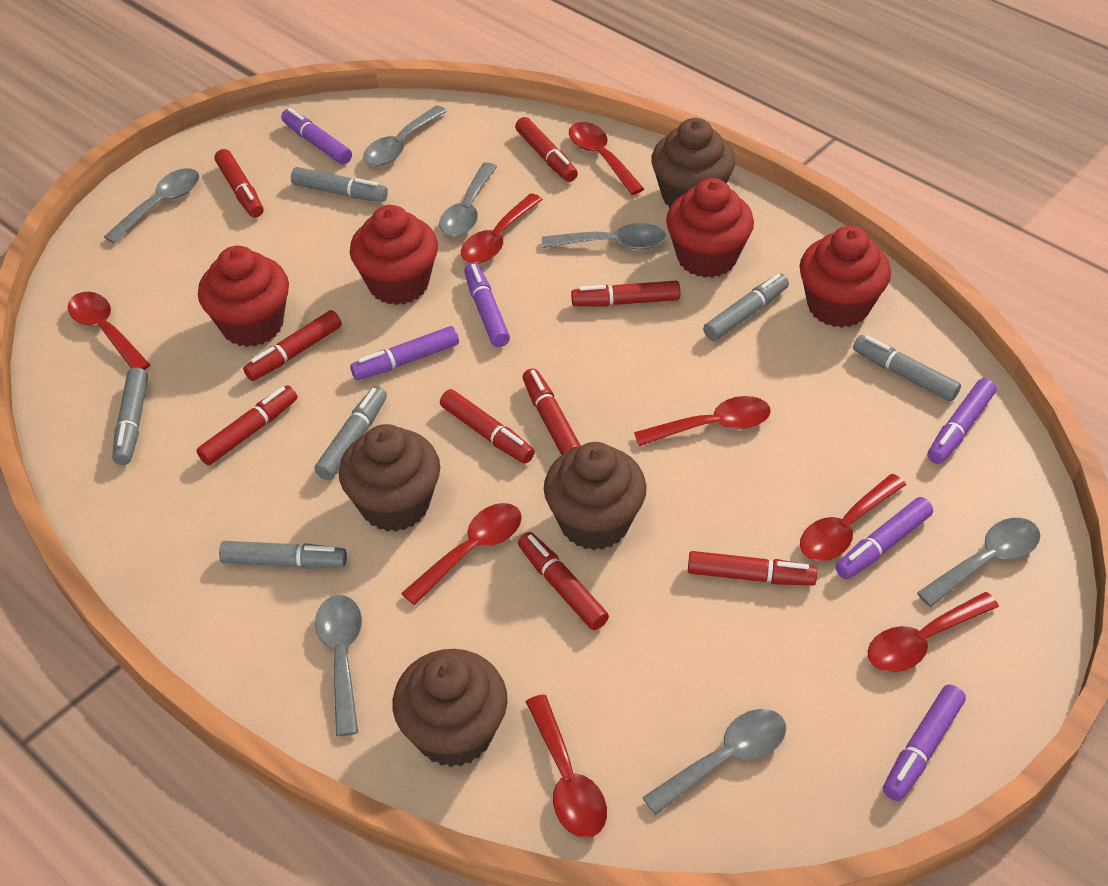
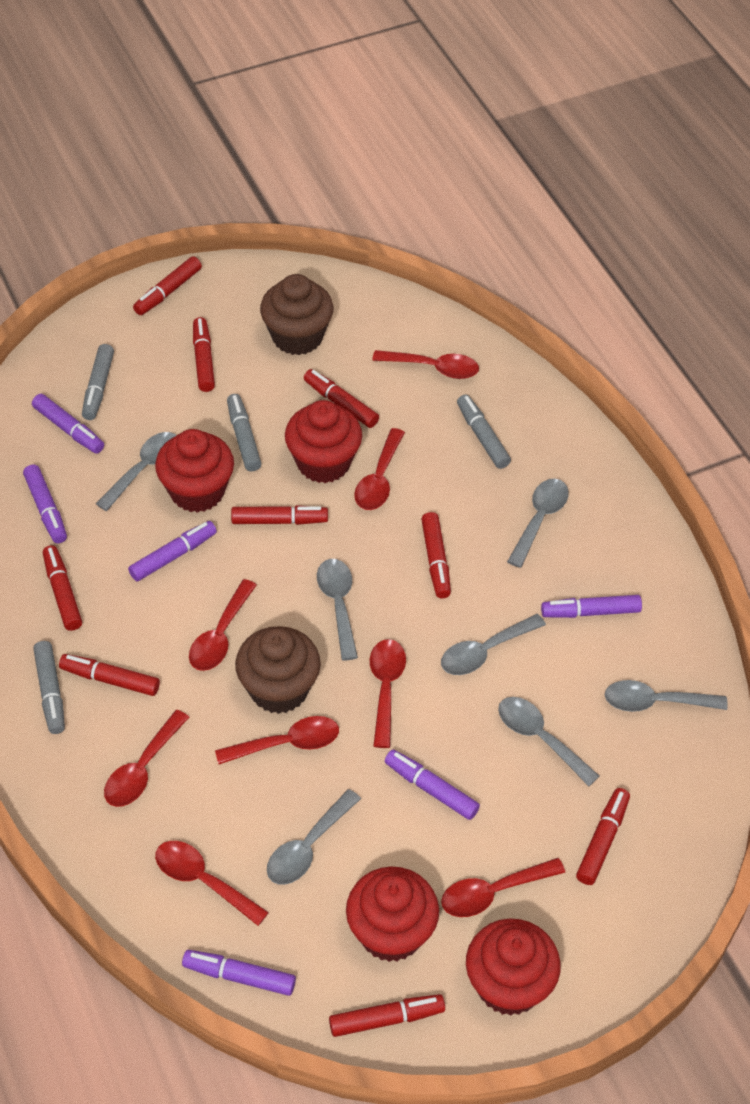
brown cupcake: [339,424,440,532] [393,649,508,767] [544,442,647,550] [651,118,735,208] = 4 -> [235,626,321,714] [260,274,333,355] = 2
grey marker: [112,367,148,465] [219,541,347,569] [291,167,388,202] [314,386,387,480] [703,274,789,341] [853,335,961,401] = 6 -> [33,641,65,734] [82,344,114,420] [227,394,262,471] [457,394,511,469] = 4

